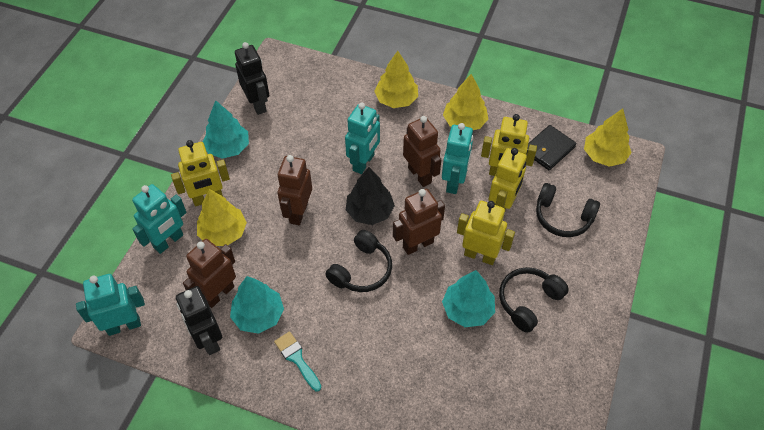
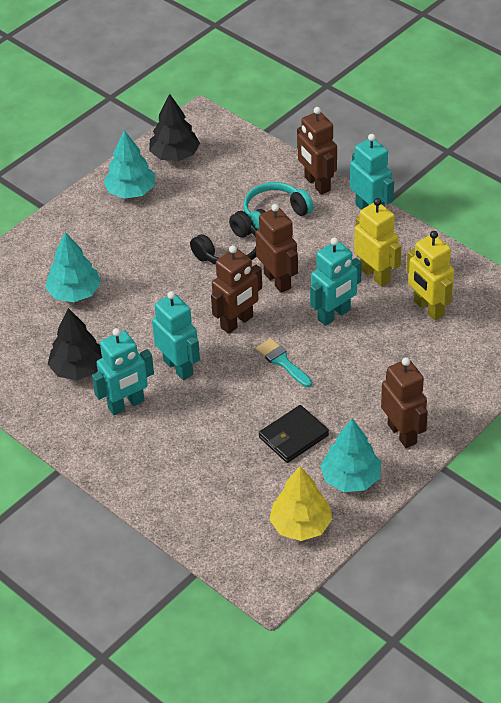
black headphones: [325,230,392,292] [499,267,569,333] [536,183,600,237] = 3 -> [190,211,257,265] = 1
black robot: [176,286,222,355] [235,42,269,115] = 2 -> none = 0
black tree: [346,167,395,225] = 1 -> [48,308,103,380] [149,94,200,161] = 2
turquoise headphones: none = 0 -> [243,182,313,230] = 1
yellow robot: [171,140,230,206] [457,201,515,265] [481,114,537,176] [489,148,527,211] = 4 -> [354,198,402,287] [406,231,454,320] = 2
yellow tree: [197,189,247,246] [374,51,418,108] [443,74,488,130] [584,109,632,167] = 4 -> [269,466,332,541] = 1

